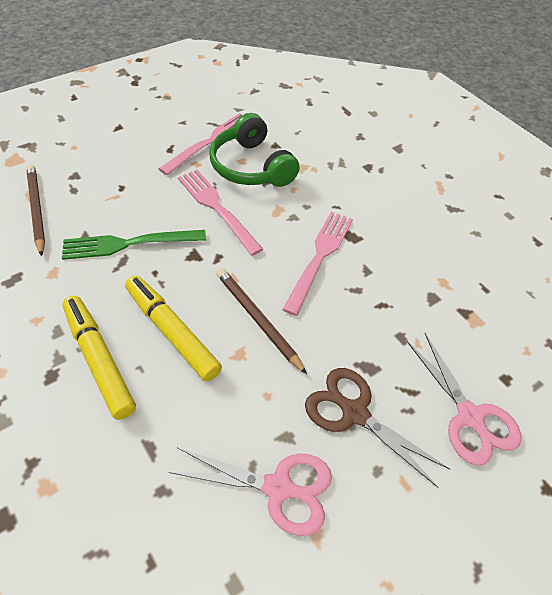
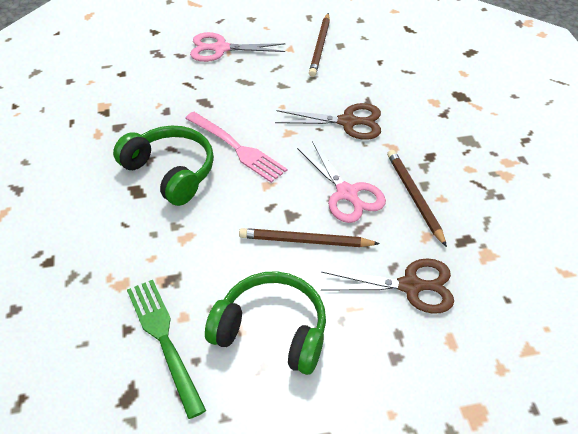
brown pencil: [26,165,45,256] [217,268,307,374] = 2 -> [239,228,380,247] [309,13,330,77] [387,150,447,247] = 3
brown scissors: [305,368,450,488] = 1 -> [275,103,381,140] [321,258,454,314] = 2
green headphones: [209,113,300,187] = 1 -> [113,125,214,206] [205,271,326,375] = 2
pink fork: [159,113,242,175] [178,170,263,256] [282,212,353,316] = 3 -> [185,112,287,183] = 1
yellow marker: [62,296,136,420] [125,276,222,381] = 2 -> none = 0

